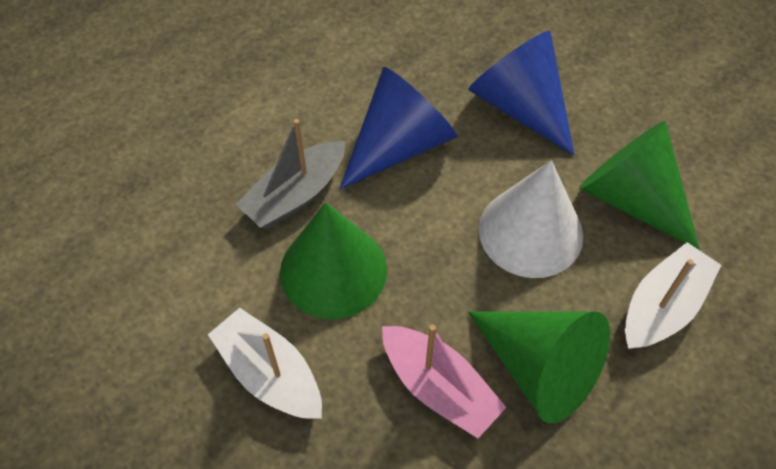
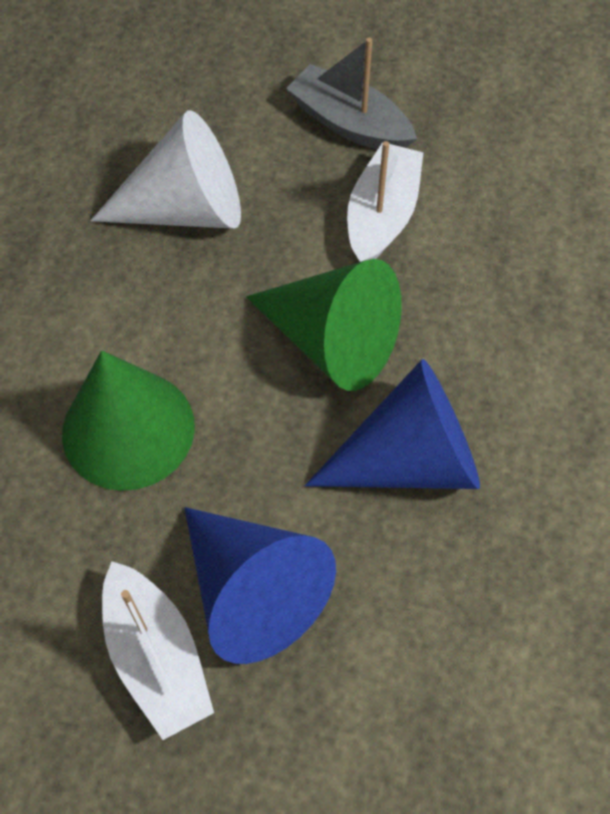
green cone: [280,202,387,319] [468,311,610,424] [579,121,700,250] = 3 -> [62,350,195,491] [246,259,402,391] = 2
pink boat: [382,325,507,438] = 1 -> none = 0

